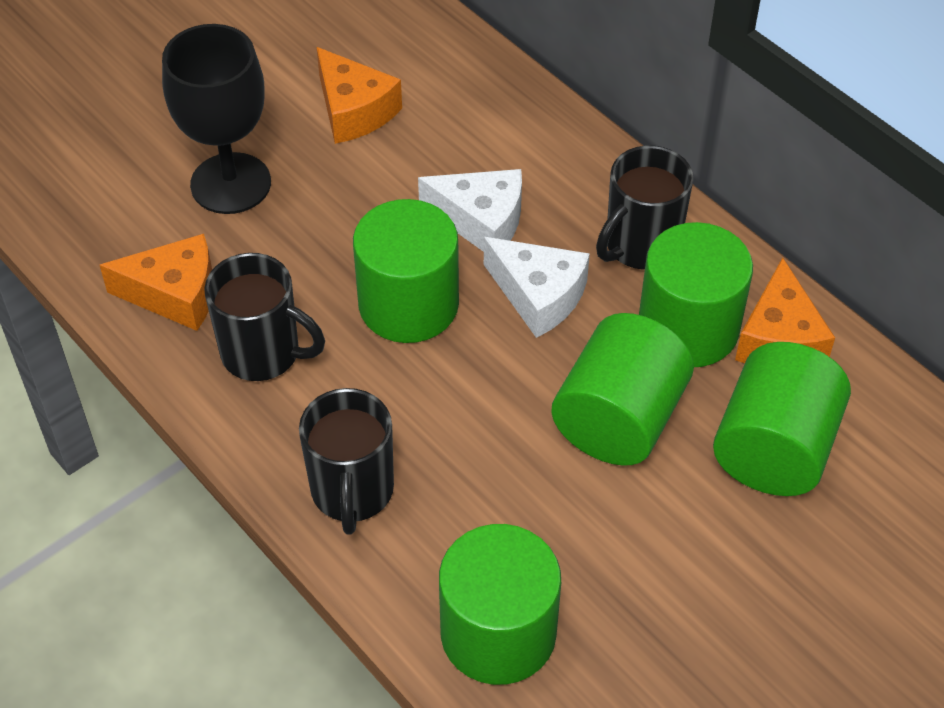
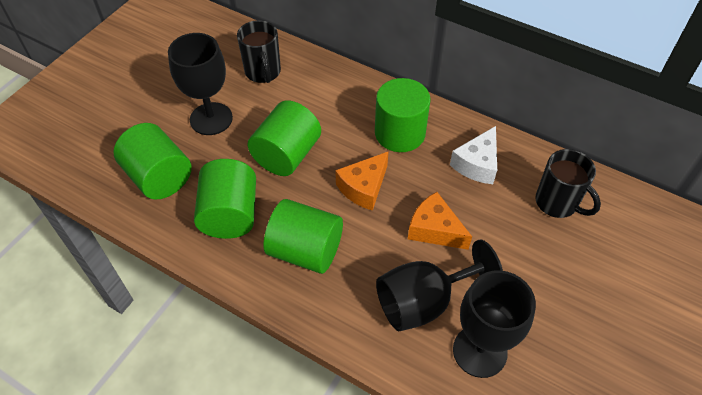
black goblet: [162,24,271,214] = 1 -> [168,33,233,135] [376,240,503,331] [453,270,536,378] = 3
black mug: [204,253,325,381] [299,388,394,535] [596,146,694,269] = 3 -> [237,20,281,83] [535,149,601,218] = 2
orange cheese: [100,234,212,331] [317,47,402,144] [735,258,835,363] = 3 -> [335,151,389,211] [408,192,472,250] = 2
white cheese: [418,169,522,252] [484,237,590,338] = 2 -> [450,126,497,184] = 1

